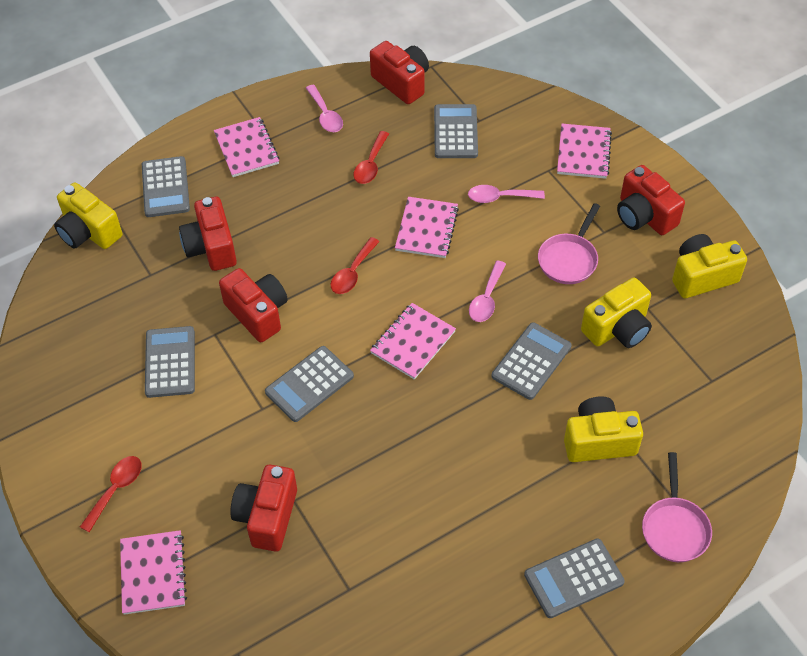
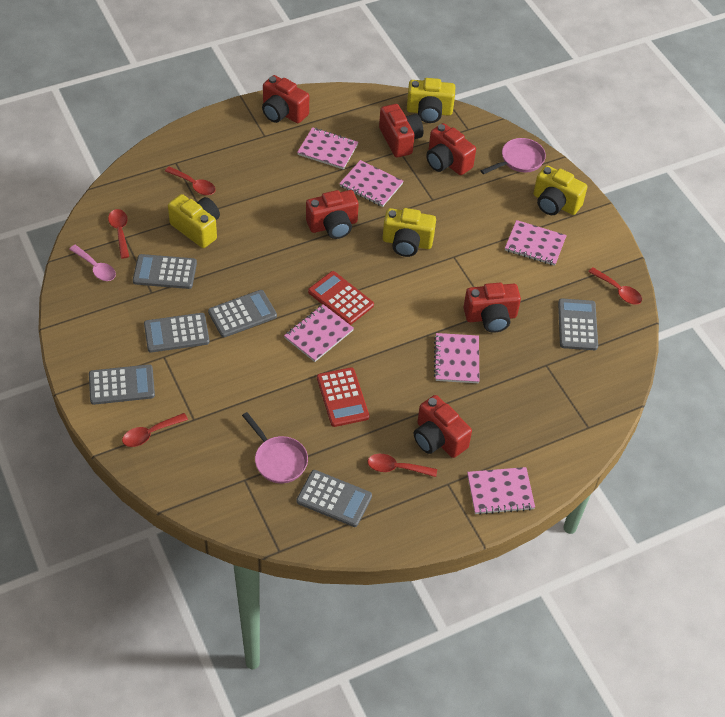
pink notebook: [120,530,187,615] [214,117,280,177] [370,303,456,380] [395,197,459,258] [557,124,612,179] = 5 -> [284,304,354,362] [297,127,358,170] [339,160,403,207] [434,333,479,383] [467,467,535,515] [505,220,567,266] = 6
pink spoon: [306,85,343,132] [468,185,545,203] [469,261,506,322] = 3 -> [69,245,116,281] = 1
red calculator: none = 0 -> [308,271,374,325] [317,367,369,427] = 2
red camera: [179,197,237,271] [219,268,288,342] [230,465,297,552] [370,41,429,104] [617,165,685,235] = 5 -> [262,75,309,123] [306,190,359,239] [379,104,423,158] [414,395,472,458] [426,123,476,175] [463,283,521,333] = 6
red spoon: [80,456,142,533] [330,237,380,294] [354,131,389,184] = 3 -> [108,209,129,258] [122,413,188,447] [165,166,216,195] [368,454,437,477] [588,267,642,305] = 5

